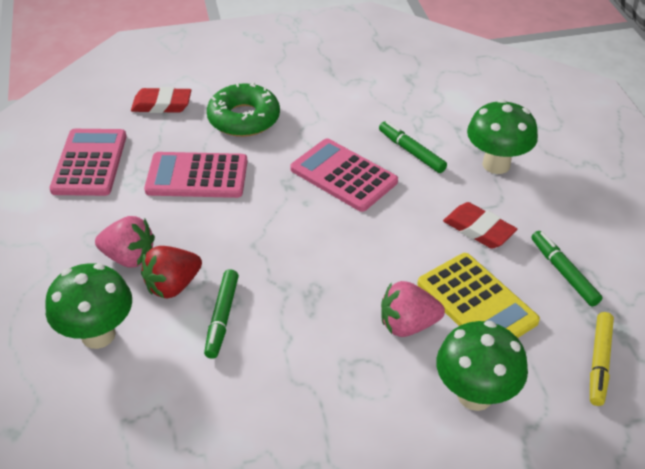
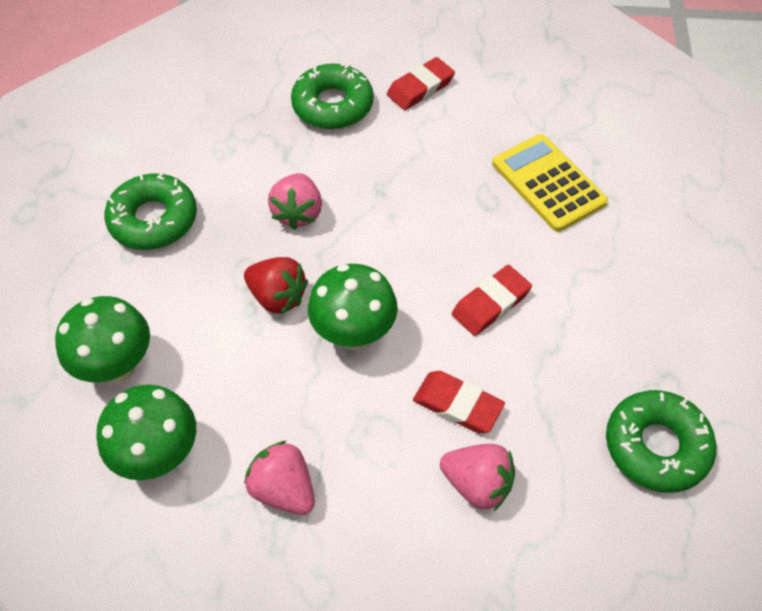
green donut: [207,82,280,137] = 1 -> [105,172,197,250] [291,63,374,129] [606,390,716,493] = 3
green marker: [204,269,239,359] [379,121,447,173] [532,231,602,307] = 3 -> none = 0
pink calculator: [50,129,127,196] [144,152,248,198] [290,138,398,212] = 3 -> none = 0
pink strawberry: [95,216,155,267] [381,281,445,337] = 2 -> [244,441,315,515] [268,173,322,230] [440,444,515,511] = 3
red eraser: [131,87,191,113] [443,202,517,249] = 2 -> [387,57,455,110] [413,371,505,433] [452,265,532,336] = 3
yellow marker: [590,312,614,406] = 1 -> none = 0

